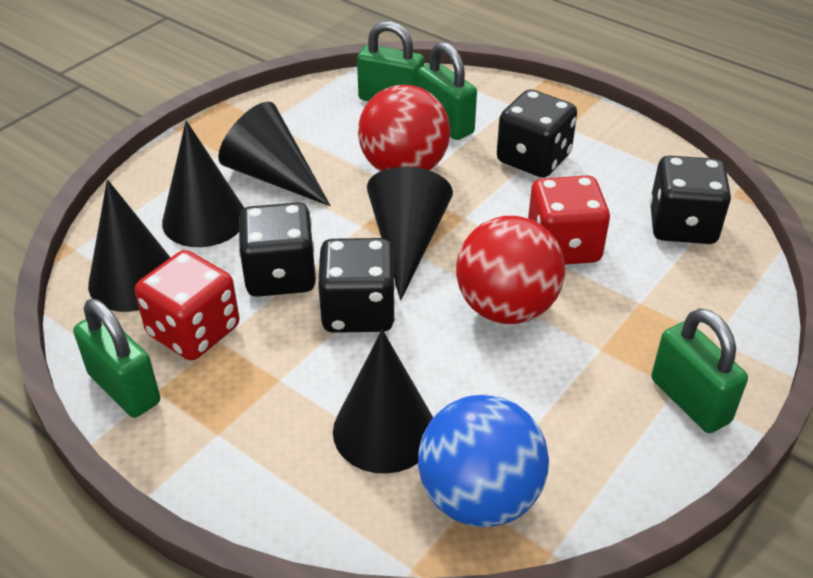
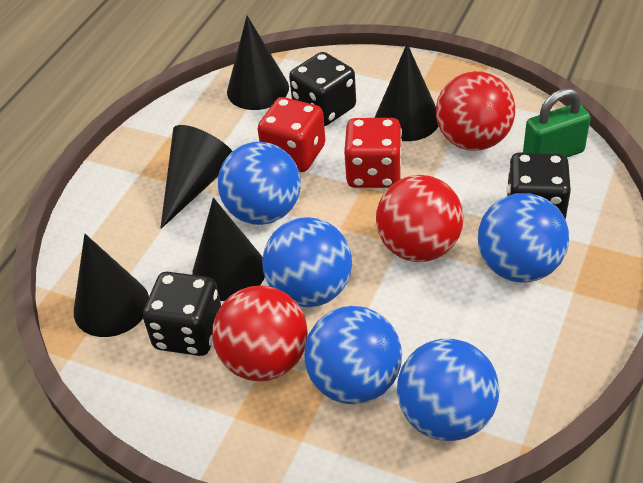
black dice: [239,202,316,297] [317,238,395,333] [497,89,577,178] [650,156,731,244] = 4 -> [143,272,221,356] [289,52,356,126] [506,152,571,220] = 3
blue ball: [418,395,549,527] = 1 -> [218,142,301,225] [262,217,352,307] [304,306,402,404] [397,339,499,441] [478,193,569,283] = 5
green padlock: [73,299,160,418] [357,21,424,101] [417,42,477,140] [651,308,748,433] = 4 -> [523,88,591,157] = 1
red ball: [358,85,450,171] [456,216,565,324] = 2 -> [212,285,308,381] [376,175,464,262] [436,71,515,151] = 3

